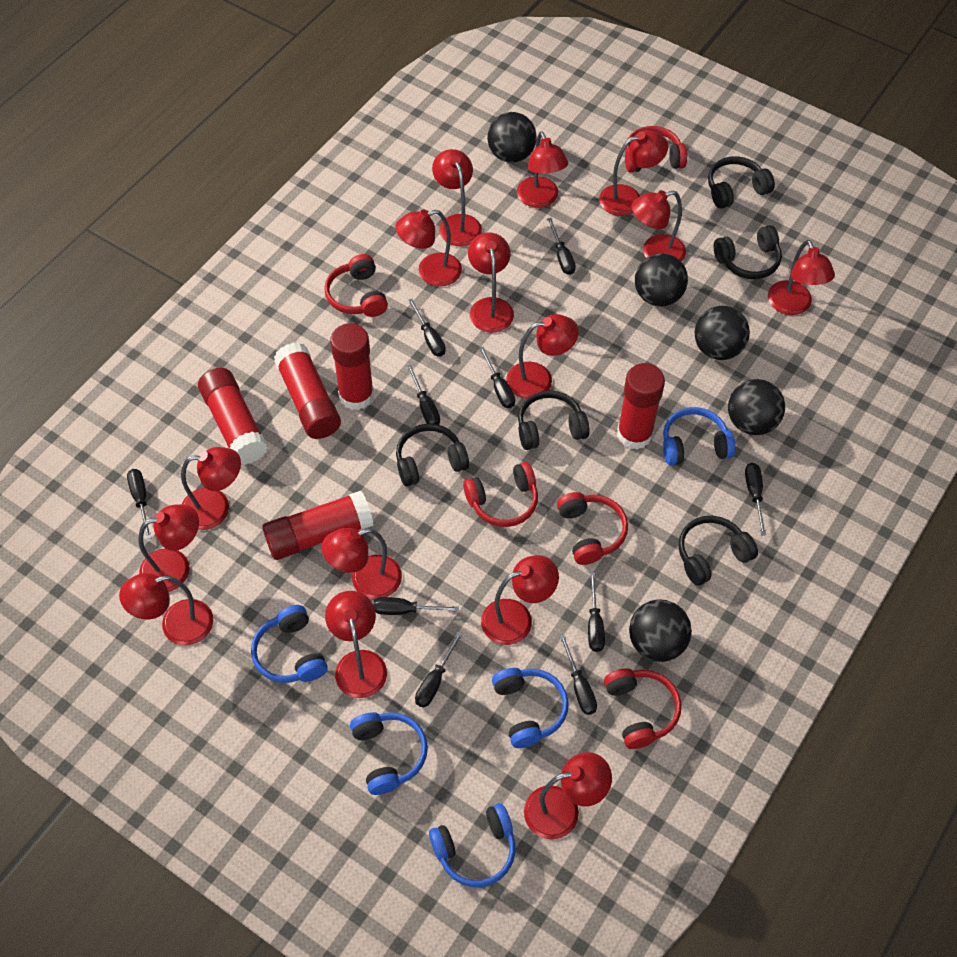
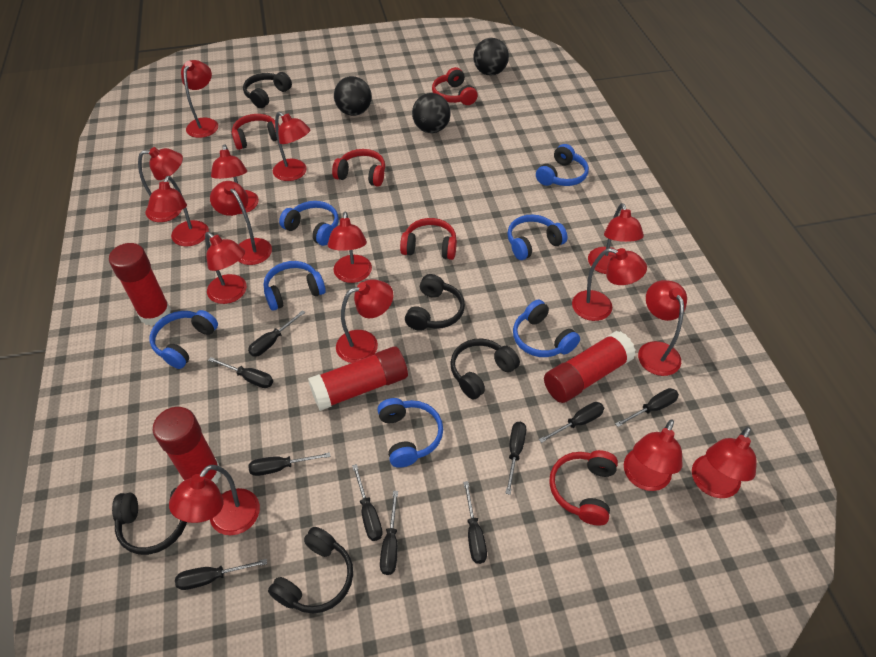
black ball: [487,112,537,163] [629,600,692,662] [635,253,688,307] [695,306,750,360] [728,379,785,435] = 5 -> [334,76,372,116] [412,93,451,133] [473,38,509,76] = 3
blue headphones: [251,605,328,683] [350,712,428,795] [429,803,515,887] [492,668,569,748] [663,407,735,465] = 5 -> [149,310,218,369] [263,261,326,311] [279,201,339,246] [378,398,443,468] [507,214,567,260] [513,300,580,357] [536,144,589,186] = 7
red glue stick: [198,368,268,465] [262,491,373,560] [274,342,341,439] [330,323,374,410] [617,363,665,450] = 5 -> [109,243,171,326] [153,407,221,484] [308,346,408,411] [544,331,636,403] = 4

